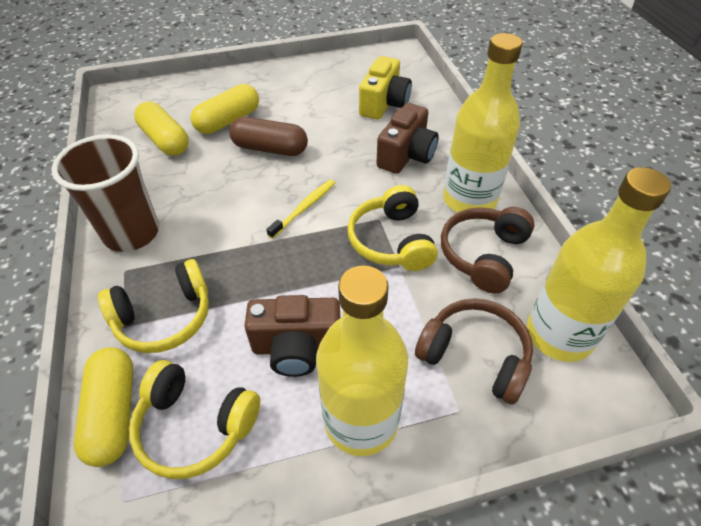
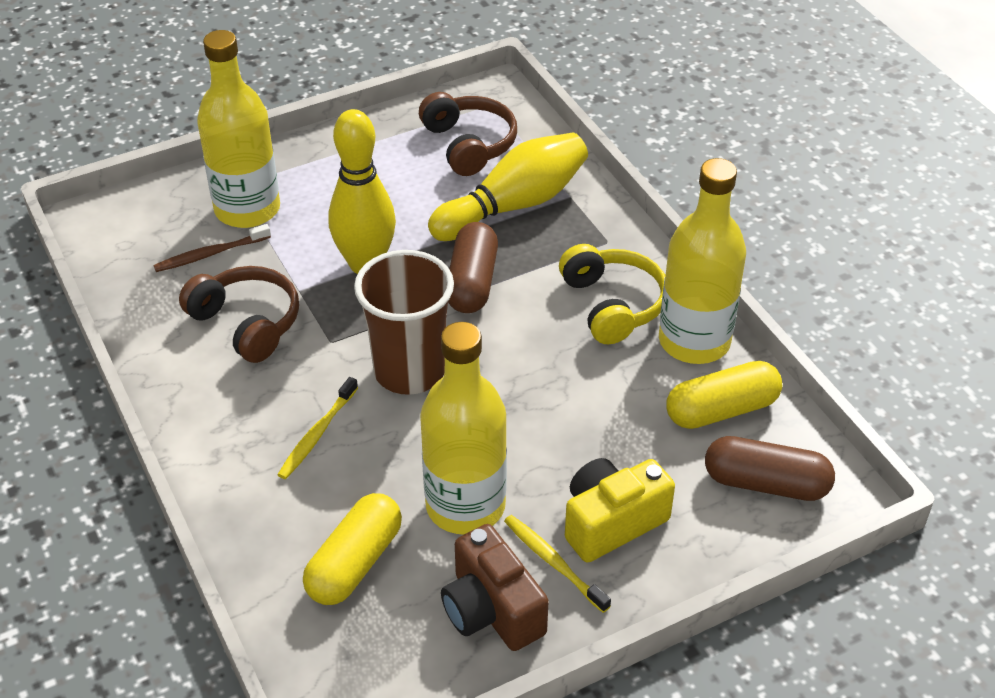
brown camera: [244,295,340,377] [376,103,439,174] = 2 -> [441,524,549,651] = 1
brown capsule: [229,117,308,156] = 1 -> [448,222,498,313] [705,436,835,501] = 2
brown toothbrush: none = 0 -> [153,224,271,272] = 1
yellow bowling pin: none = 0 -> [328,109,396,274] [428,133,588,241] = 2
yellow capsule: [74,347,133,467] [134,102,189,156] [191,84,259,134] = 3 -> [303,493,402,605] [666,361,782,429] = 2
yellow headphones: [98,259,209,353] [129,360,260,479] [348,185,438,271] = 3 -> [559,244,665,344] = 1
yellow toothbrush: [266,179,335,239] = 1 -> [277,377,358,479] [504,515,611,613] = 2

